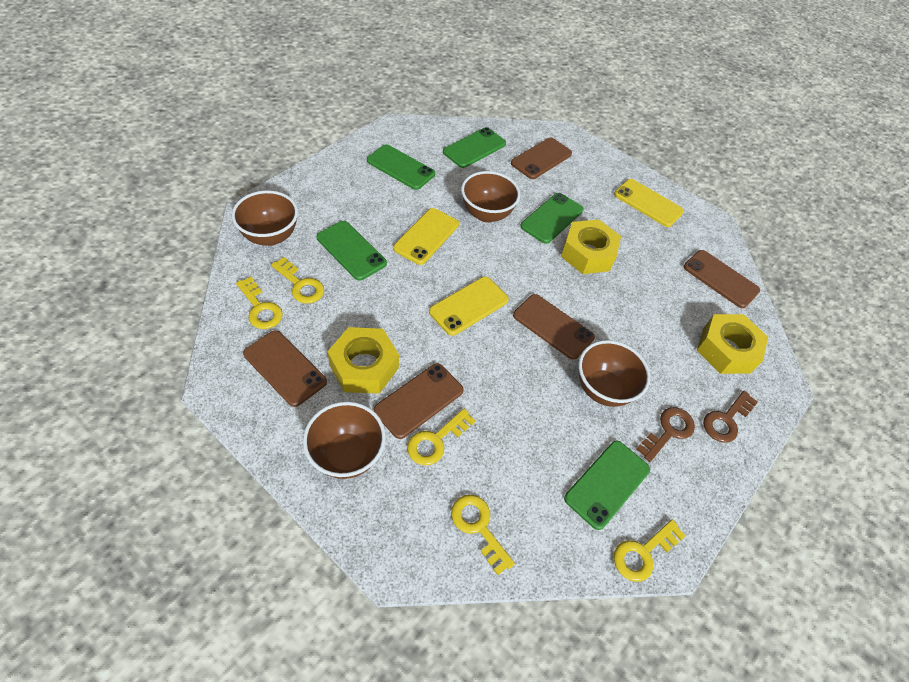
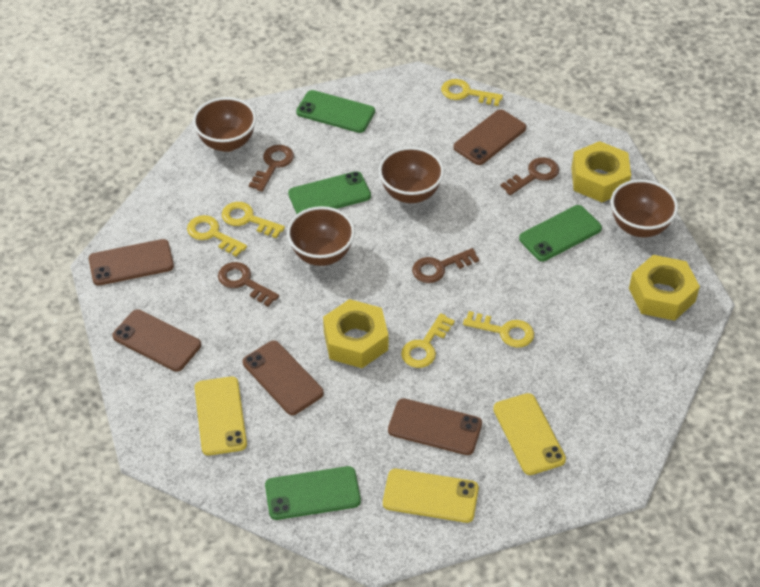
brown key: [636,407,695,462] [703,391,758,443] = 2 -> [218,262,279,306] [249,145,294,192] [412,248,479,283] [501,157,559,195] = 4
green phone: [316,221,387,281] [367,144,435,190] [443,127,506,168] [520,193,583,244] [564,441,650,530] = 5 -> [265,466,361,520] [288,171,371,214] [296,90,375,133] [519,205,602,261] = 4

